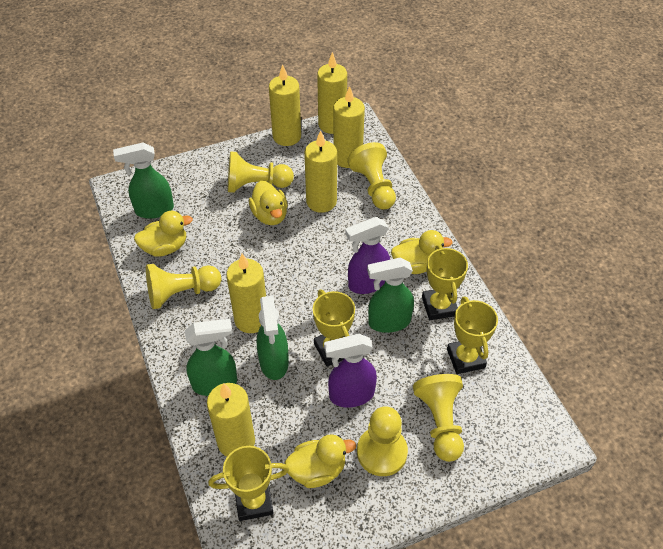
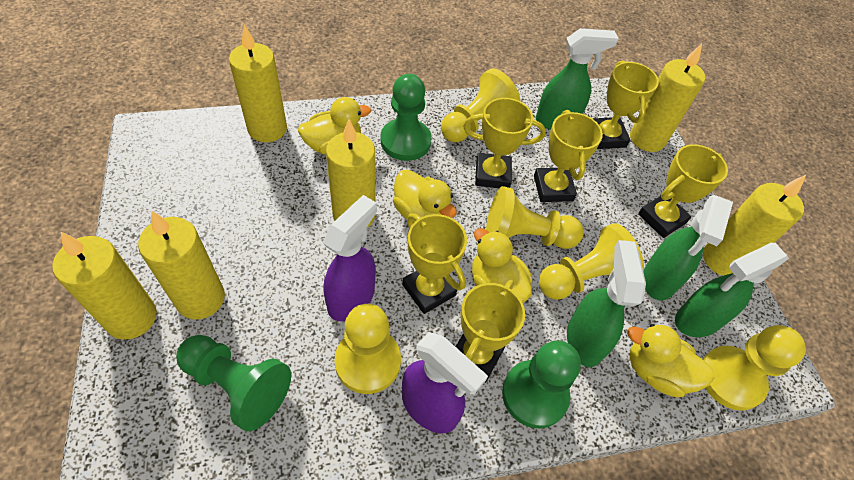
green pawn: none = 0 -> [176,335,291,431] [380,74,432,161] [502,340,581,429] = 3
yellow trophy: [208,446,289,521] [313,290,355,367] [422,245,468,320] [447,297,498,374] = 4 -> [402,213,467,314] [456,280,525,383] [463,98,546,188] [534,110,603,202] [592,60,659,149] [638,144,728,238] = 6

